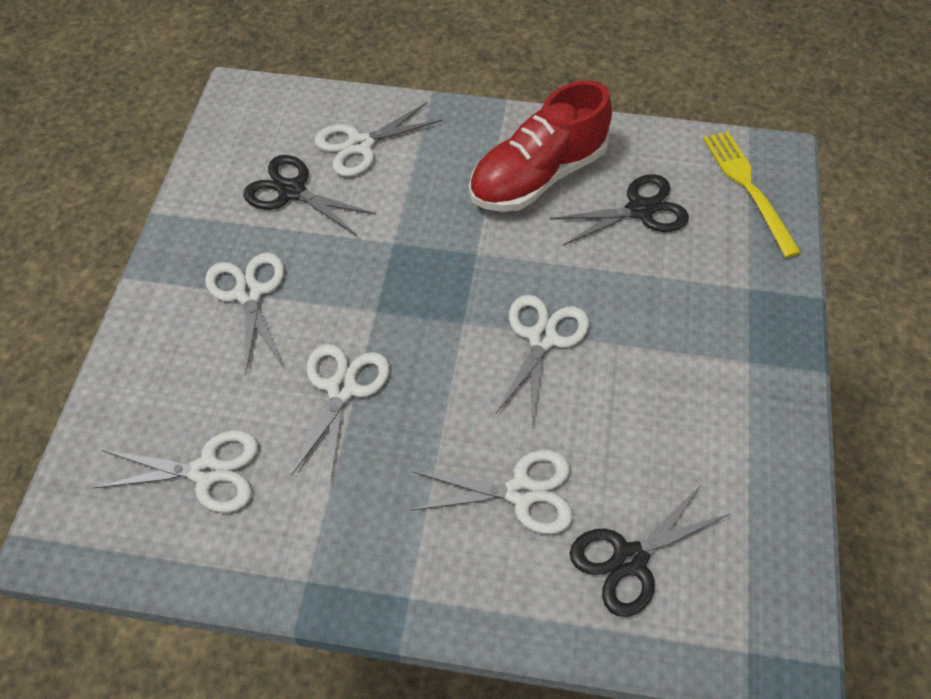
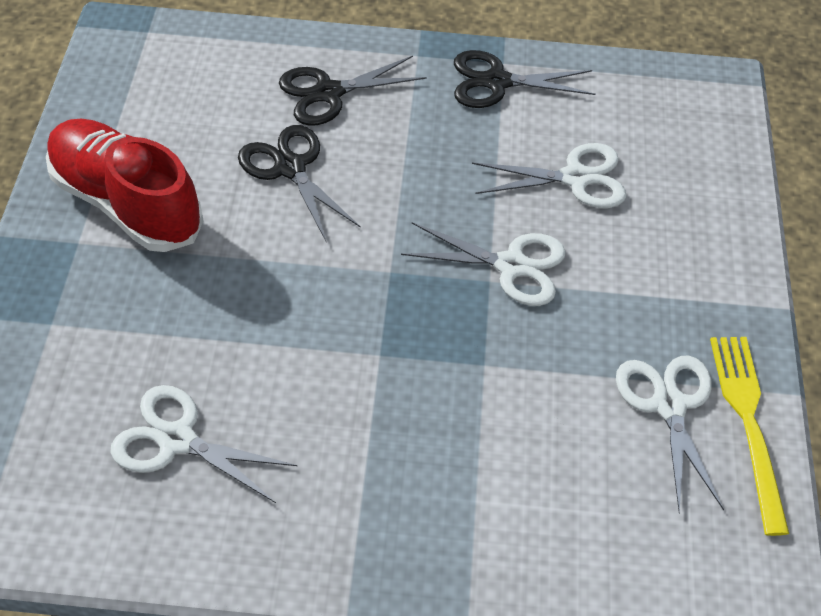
white scissors: [93,430,258,512] [205,252,284,375] [291,344,390,484] [315,102,443,177] [411,450,573,534] [495,295,589,427] = 6 -> [110,385,297,503] [401,222,566,306] [472,143,627,208] [616,356,724,513] = 4

